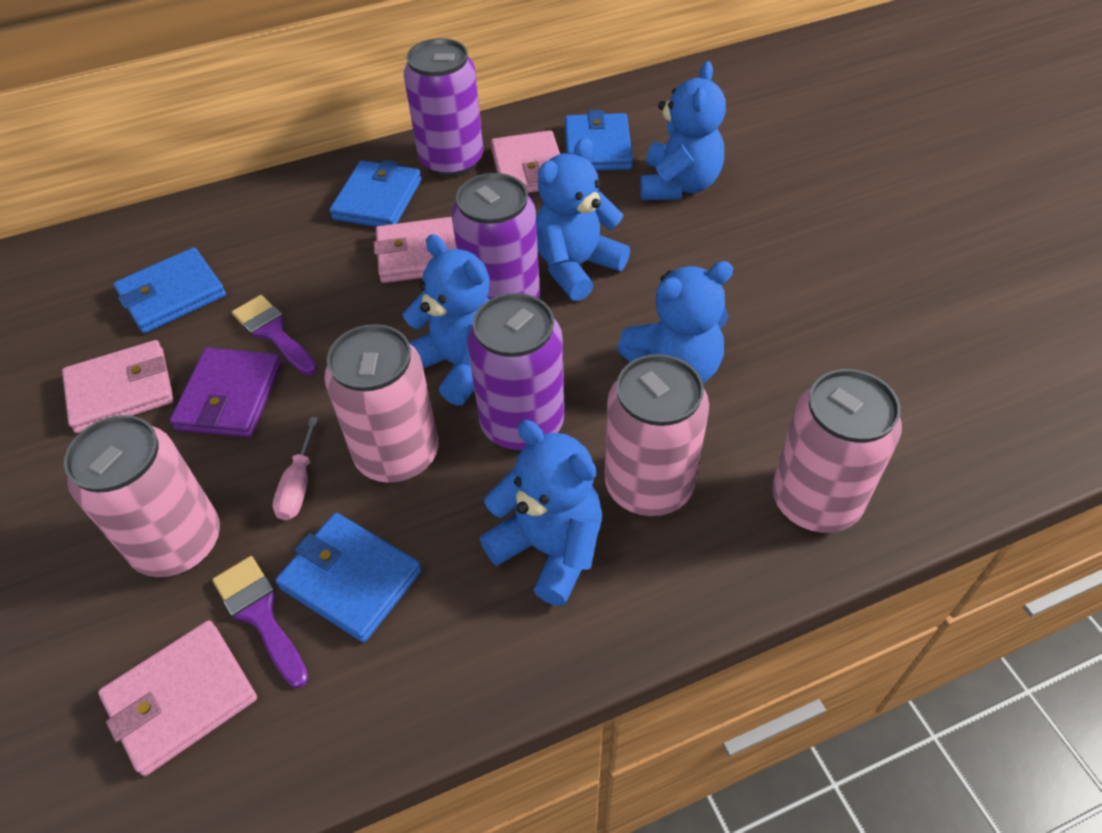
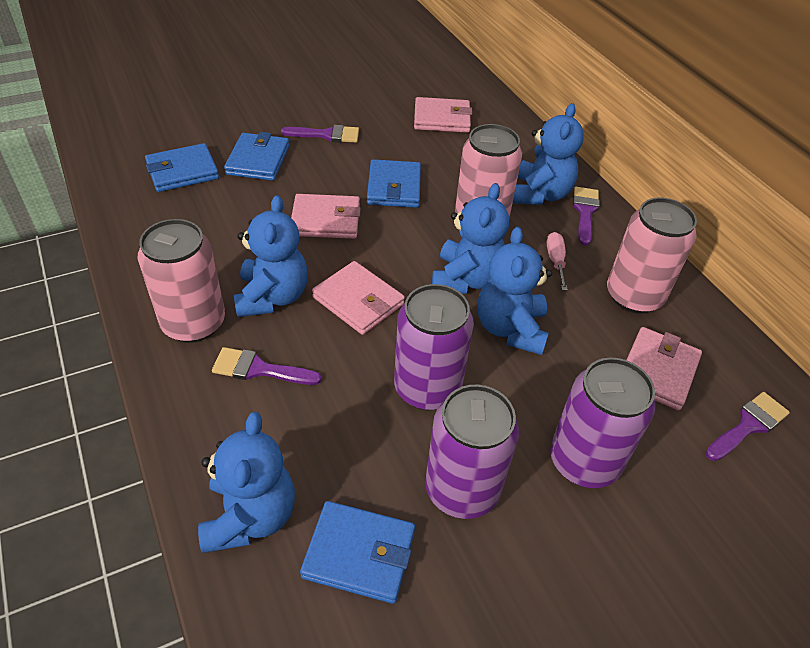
pink can: [64,415,220,577] [324,324,439,483] [605,354,709,516] [772,369,902,533] = 4 -> [138,219,225,343] [455,124,522,218] [607,198,697,314] = 3
purple brush: [212,556,309,688] [232,295,317,375] = 2 -> [212,347,321,385] [281,125,359,143] [573,187,600,246] [705,392,790,461] = 4
purple wallet: [170,348,281,437] = 1 -> none = 0

